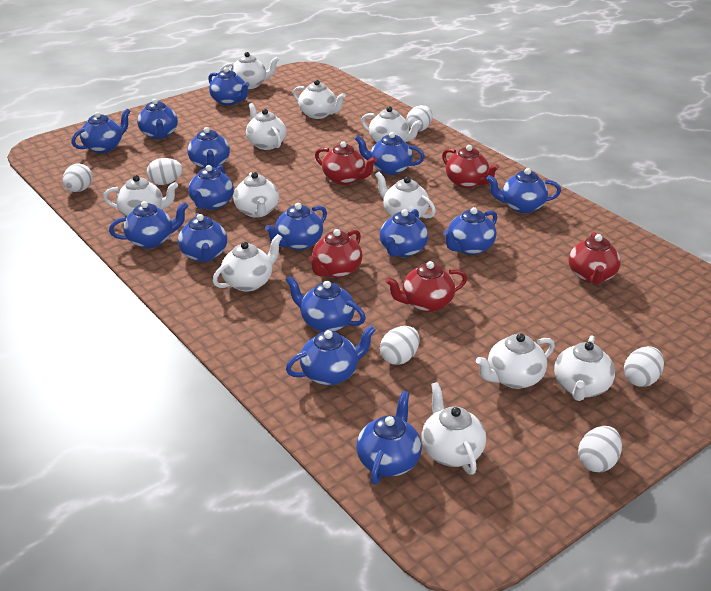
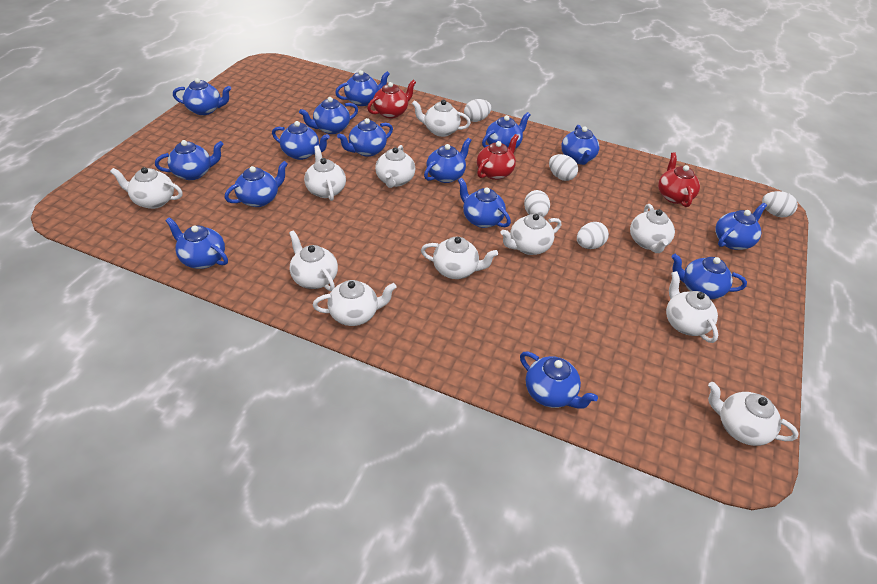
red teapot: [308,229,362,278] [315,141,377,185] [385,261,467,312] [442,145,499,188] [568,232,621,285] = 5 -> [367,80,416,119] [477,134,519,180] [658,152,700,207] = 3
white egg: [62,163,93,192] [147,158,183,185] [380,326,420,365] [407,105,432,132] [578,426,622,472] [624,346,664,387] = 6 -> [464,99,491,122] [524,190,550,217] [549,154,578,181] [577,222,609,249] [762,191,798,217] = 5

